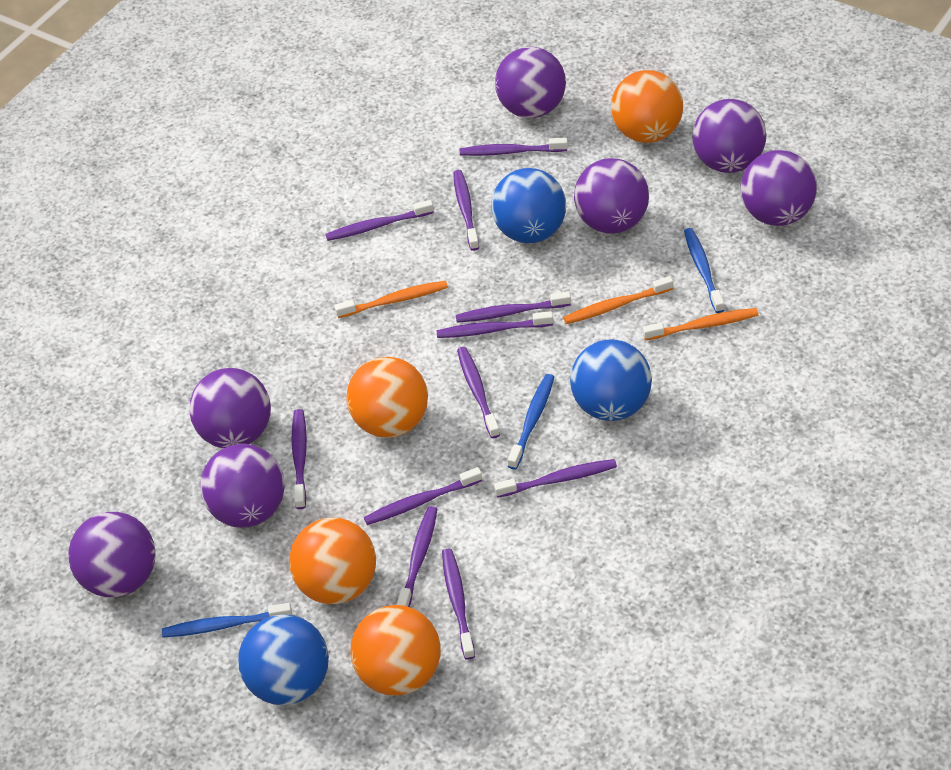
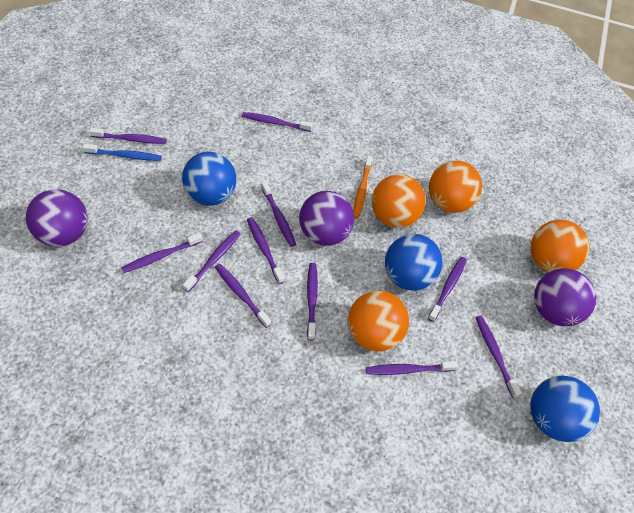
blue toothbrush: [162,603,292,637] [508,374,554,469] [684,228,724,313] = 3 -> [83,144,161,161] = 1
orange toothbrush: [335,281,448,318] [563,276,673,324] [643,308,758,341] = 3 -> [353,156,373,219] = 1
purple ball: [68,512,155,597] [189,368,271,448] [200,444,285,528] [495,47,566,118] [574,158,649,234] [692,99,766,173] [741,150,817,226] = 7 -> [26,189,88,246] [299,191,354,246] [534,268,596,326] = 3

